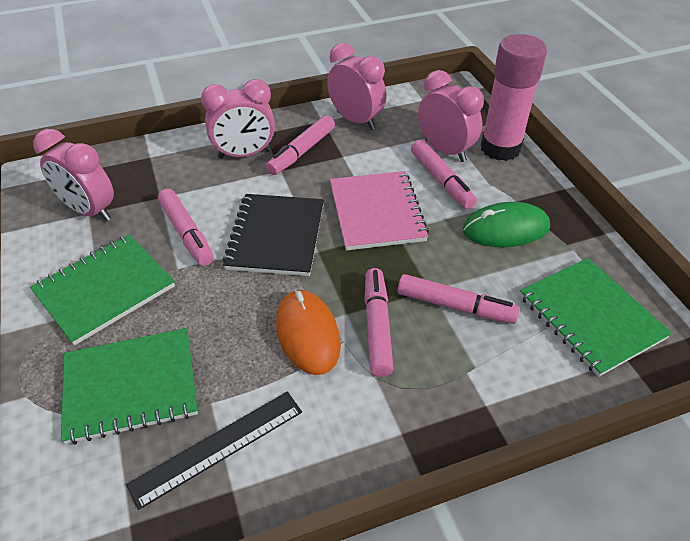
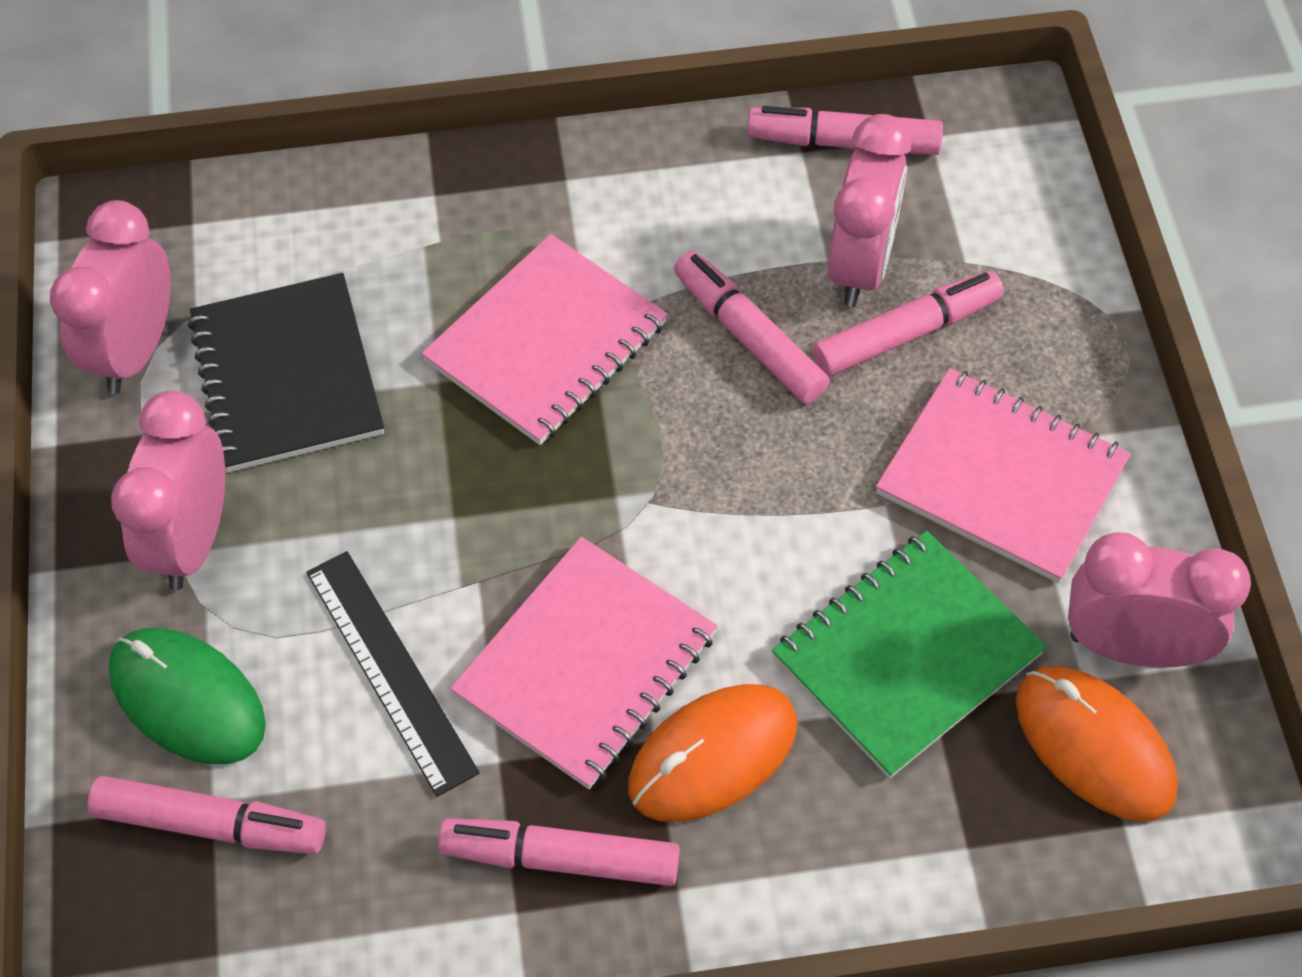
green notebook: [30,234,175,346] [61,328,198,445] [520,258,672,377] = 3 -> [772,531,1047,778] = 1
orange mouse: [276,290,341,375] = 1 -> [628,684,797,822] [1016,666,1178,822] = 2
pink glue stick: [481,34,547,161] = 1 -> none = 0
pink notebook: [330,171,429,251] = 1 -> [421,234,668,445] [450,536,718,789] [876,368,1131,583] = 3

